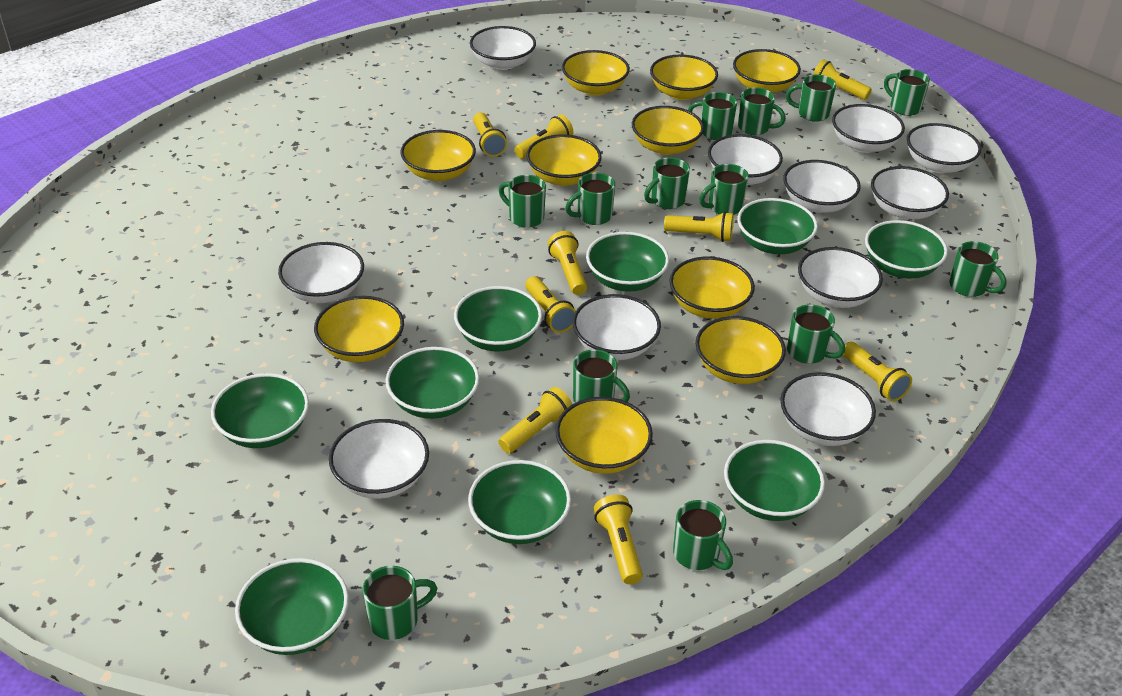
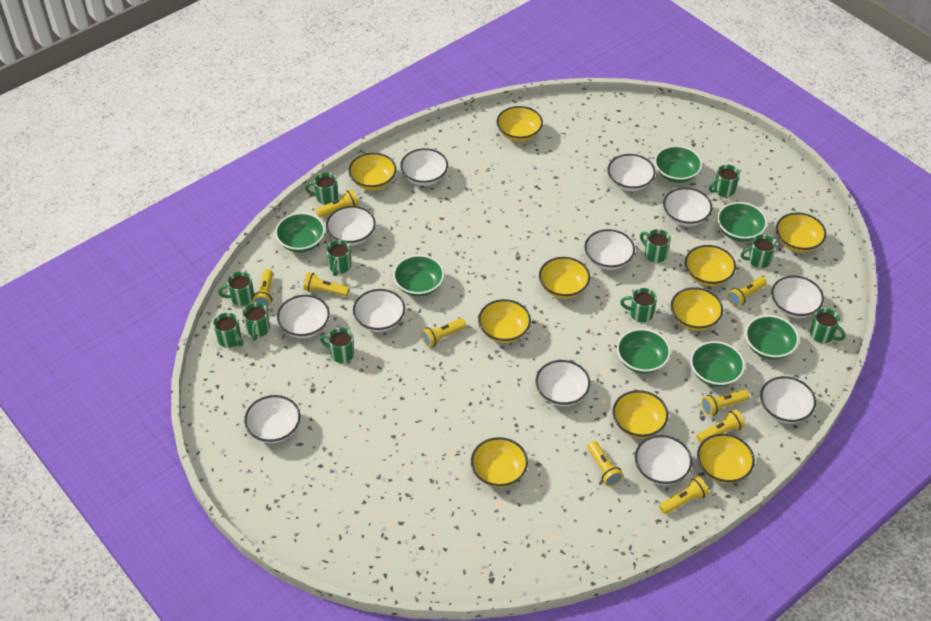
green bowl: [211,373,309,448] [235,558,349,655] [386,347,479,419] [454,286,542,351] [468,460,571,544] [586,232,669,292] [724,440,825,521] [737,198,818,254] [865,220,948,278] = 9 -> [275,213,325,253] [393,255,444,297] [617,328,671,374] [654,146,702,183] [690,341,745,387] [717,202,767,241] [745,315,799,360] = 7
green mug: [363,566,438,640] [499,175,546,228] [565,172,615,225] [573,349,630,403] [644,157,690,209] [673,500,733,570] [688,92,737,140] [699,164,749,215] [738,87,786,135] [786,74,836,122] [787,304,845,364] [884,69,930,116] [949,241,1007,297] = 13 -> [213,313,243,348] [218,271,254,306] [242,302,270,340] [305,172,338,205] [320,328,354,363] [326,240,351,276] [620,288,657,323] [640,229,671,263] [709,164,740,197] [740,234,776,268] [810,308,846,343] = 11
white bowl: [278,242,364,303] [329,419,429,499] [470,26,536,70] [573,294,661,360] [708,134,783,185] [780,372,876,446] [783,160,861,213] [798,247,883,308] [832,104,905,153] [871,166,949,219] [907,123,981,173] = 11 -> [244,395,300,443] [277,295,330,338] [326,206,376,246] [353,289,405,332] [400,148,448,186] [536,360,590,406] [584,229,635,270] [607,154,656,191] [635,435,692,485] [663,187,712,226] [760,376,816,424] [771,276,824,318] = 12

